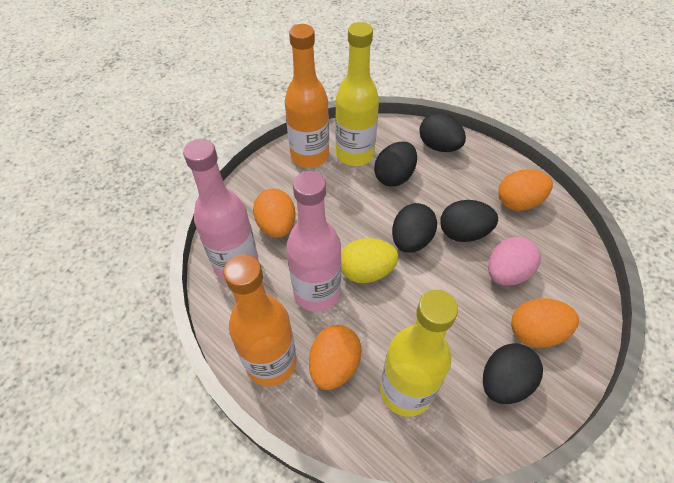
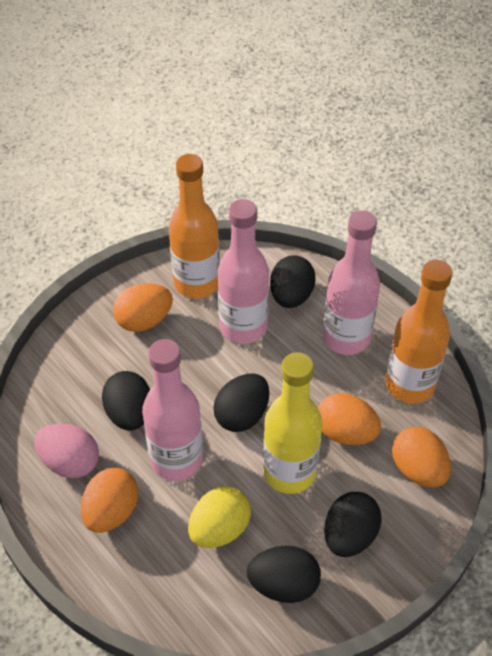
pink bottle: [183,139,259,281] [286,171,341,312] = 2 -> [142,339,203,481] [218,199,269,344] [322,210,380,355] = 3
yellow bottle: [335,22,379,166] [380,290,458,417] = 2 -> [263,352,322,494] = 1

